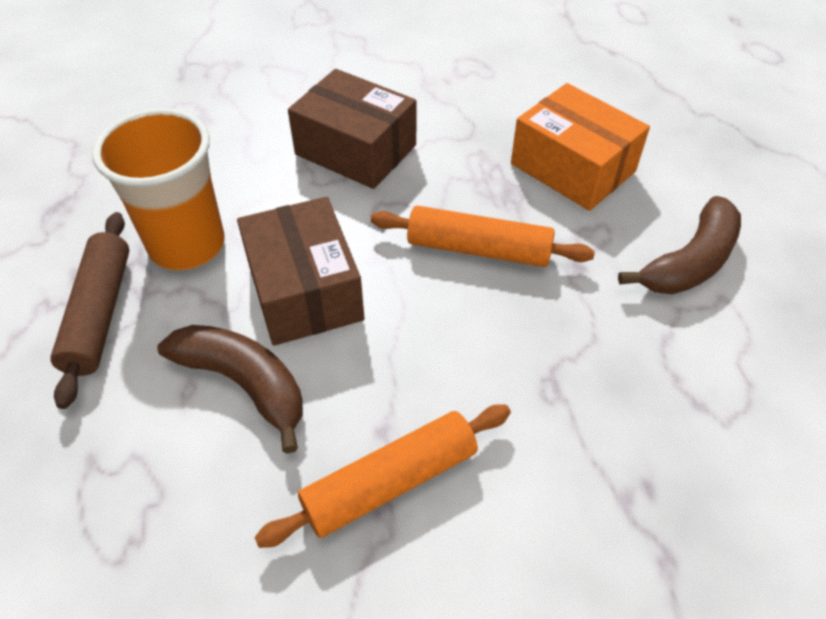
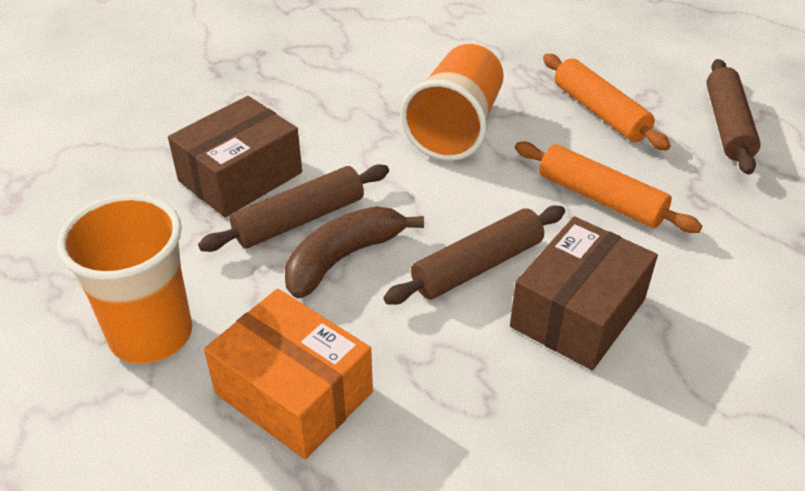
brown banana: [157,325,303,454] [618,196,741,294] = 2 -> [285,206,424,299] = 1
brown rolling pin: [50,212,129,409] = 1 -> [198,164,389,252] [383,205,565,305] [706,59,761,175] = 3
orange cup: [92,108,225,271] = 1 -> [57,194,192,364] [400,44,504,161] = 2

